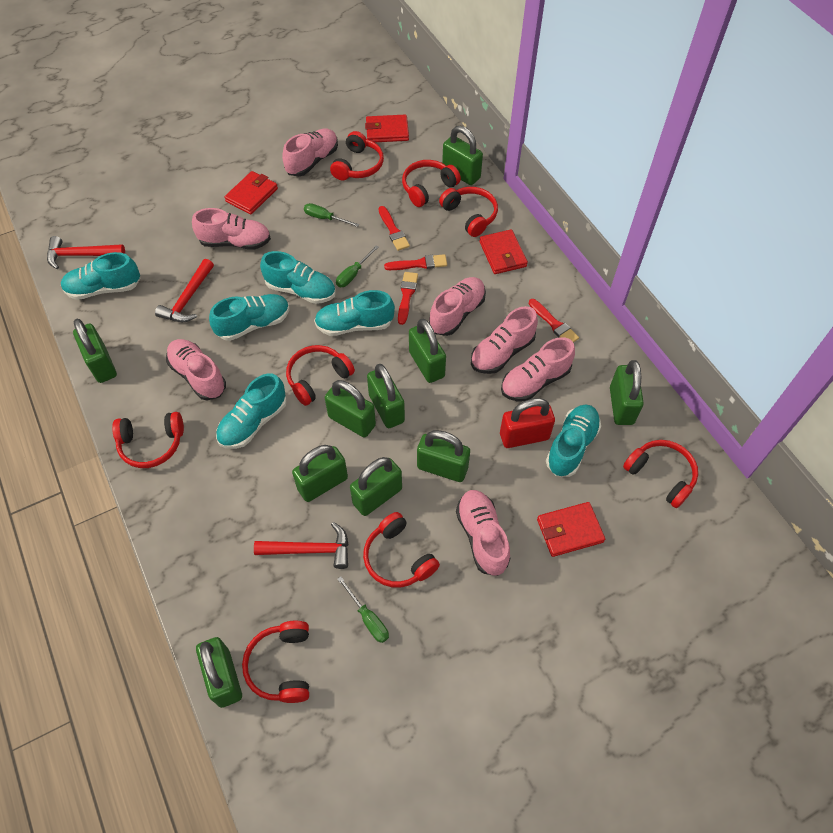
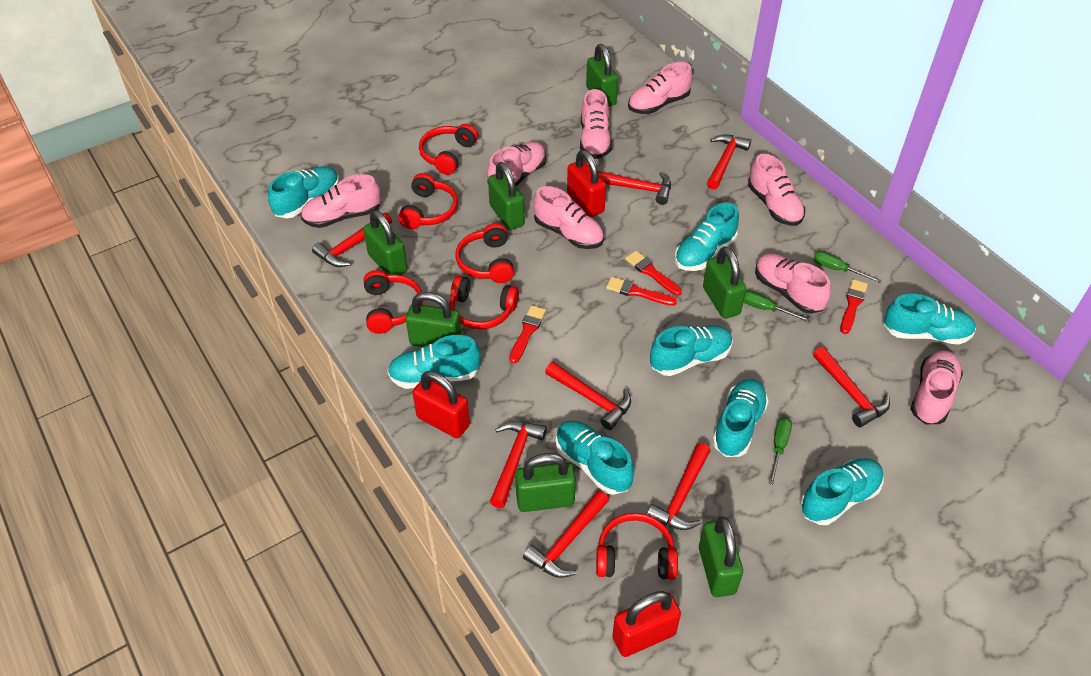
green padlock: [73,319,117,383] [196,637,242,708] [292,445,348,502] [325,380,376,438] [350,457,402,516] [367,364,405,428] [409,319,446,383] [417,430,470,482] [442,126,483,185] [610,360,644,425] = 10 -> [363,210,408,275] [406,292,462,347] [488,162,525,230] [515,453,576,512] [586,44,618,106] [699,516,743,597] [703,247,746,319] = 7
pink shoe: [166,339,226,400] [192,208,271,250] [282,129,338,176] [429,277,486,336] [456,490,510,576] [471,306,538,374] [501,337,575,402] = 7 -> [301,174,381,228] [487,141,546,186] [533,186,604,249] [580,89,612,159] [628,62,693,114] [748,154,805,226] [755,253,831,314] [911,350,963,424] = 8
red hammer: [47,236,125,269] [155,259,214,322] [254,522,348,569] = 3 -> [312,212,392,267] [490,421,547,508] [523,490,609,578] [545,362,631,430] [598,171,671,205] [646,443,711,530] [707,134,751,190] [813,347,890,427] = 8
red headphones: [112,412,184,468] [242,621,309,703] [286,345,355,406] [330,131,384,181] [363,512,440,588] [402,160,461,207] [439,187,498,237] [623,440,698,508] = 8 -> [364,270,423,334] [398,173,458,229] [419,124,478,175] [449,276,519,330] [455,223,514,283] [596,513,678,580] = 6
red padlock: [500,398,555,448] = 1 -> [413,371,470,438] [567,150,606,217] [612,591,681,657] = 3
red wallet: [224,171,278,215] [365,115,409,143] [479,229,528,274] [537,502,605,557] = 4 -> none = 0
turquoise shoe: [61,252,140,300] [209,294,289,341] [216,373,287,449] [260,251,336,304] [314,290,395,336] [546,404,601,477] = 6 -> [268,166,339,218] [387,335,481,389] [556,421,634,495] [650,325,733,376] [675,203,739,271] [713,379,769,457] [800,458,884,525] [884,294,976,344] = 8

